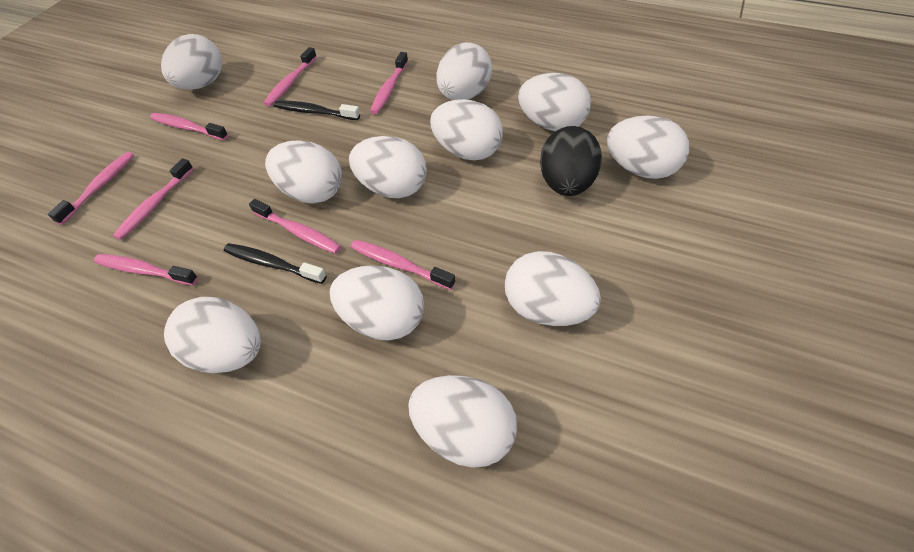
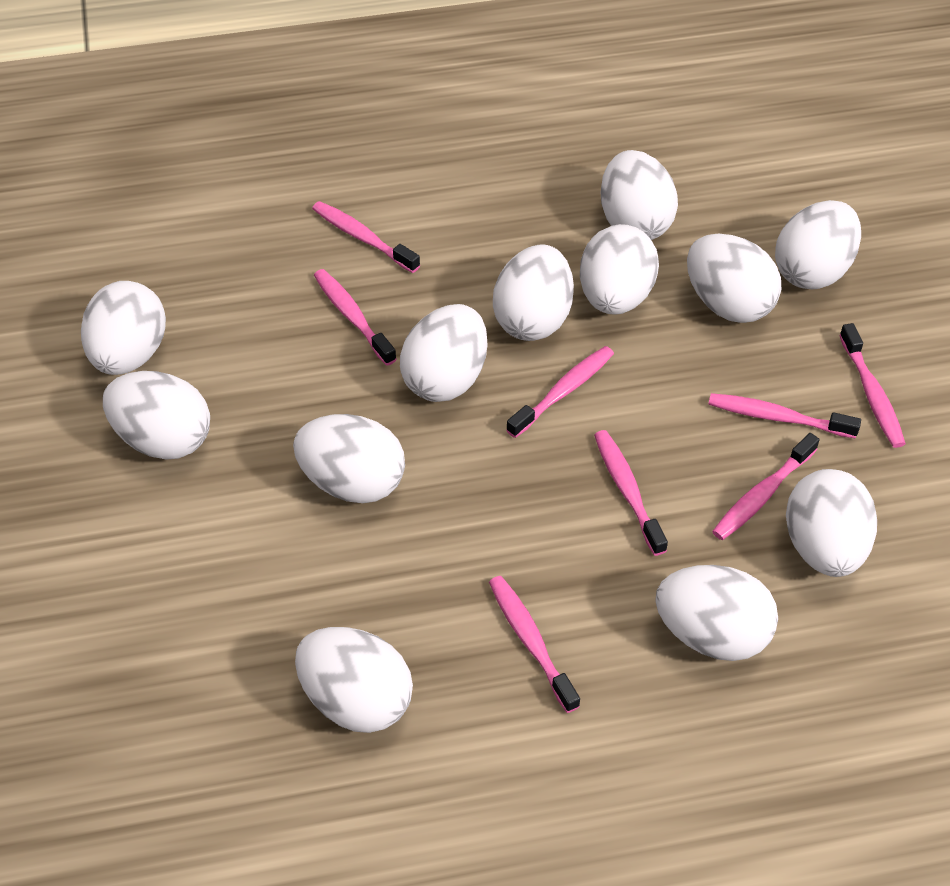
black egg: [540,126,602,196] = 1 -> none = 0
black toothbrush: [224,243,327,284] [274,101,360,120] = 2 -> none = 0
white egg: [161,34,222,90] [164,297,261,373] [265,141,342,204] [330,265,424,341] [349,136,427,198] [408,375,517,468] [430,99,503,160] [437,42,492,100] [505,251,601,326] [518,73,591,131] [607,115,689,179] = 11 -> [81,281,166,375] [103,371,210,460] [293,414,405,503] [295,627,413,733] [400,304,488,402] [493,244,574,341] [580,224,659,315] [600,150,678,240] [655,565,778,661] [687,234,781,323] [775,200,861,289] [786,469,877,577] = 12

